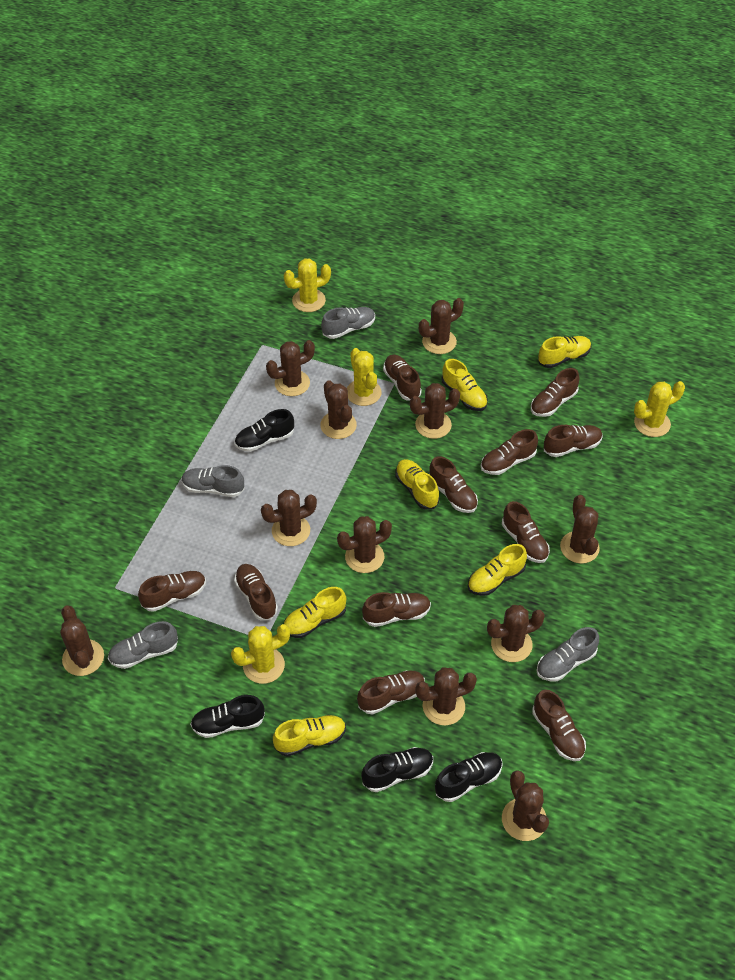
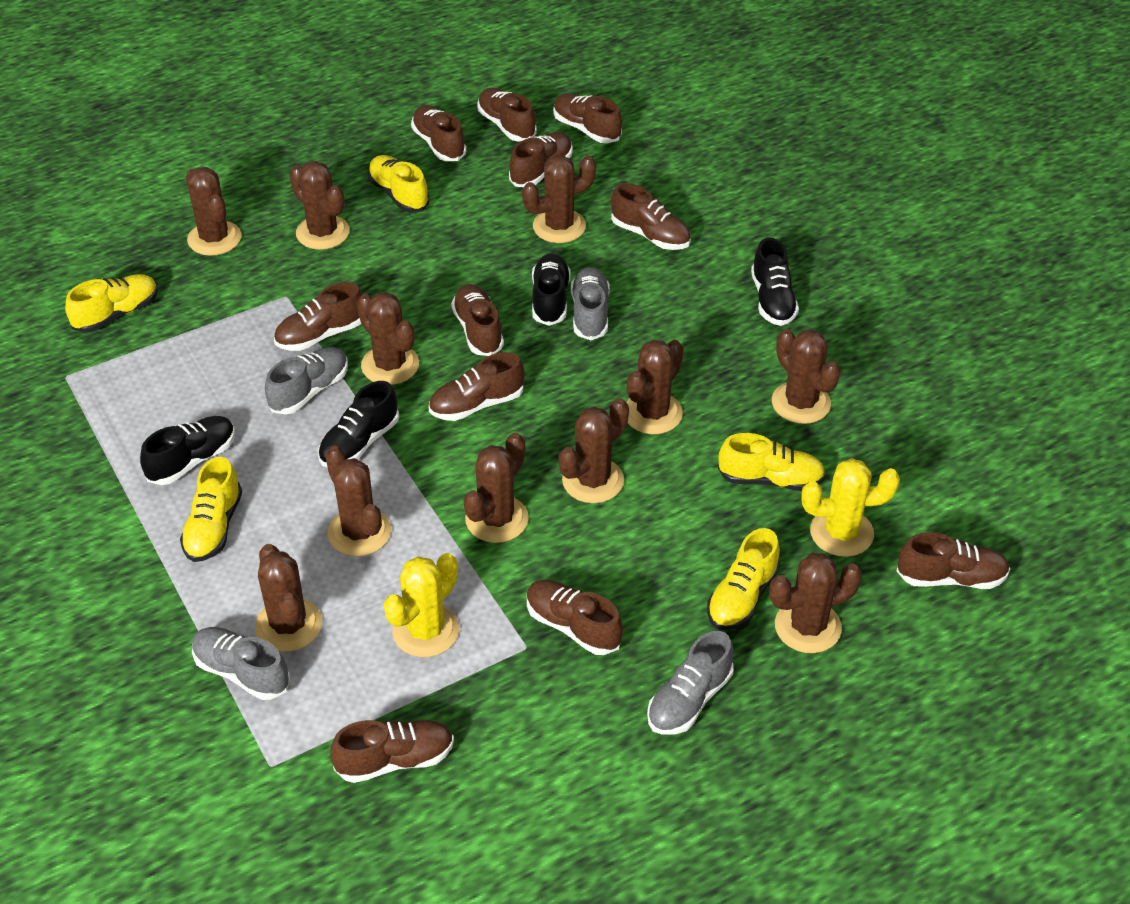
yellow cactus: [231,624,290,684] [284,258,331,312] [347,348,381,406] [634,381,685,437] = 4 -> [383,553,459,657] [801,458,900,557] = 2
yellow shoe: [273,715,346,756] [283,587,346,638] [395,459,439,509] [442,359,488,411] [468,544,527,596] [538,336,591,368] = 6 -> [65,274,158,333] [180,457,242,562] [368,155,430,212] [707,528,780,630] [718,433,826,491] = 5

